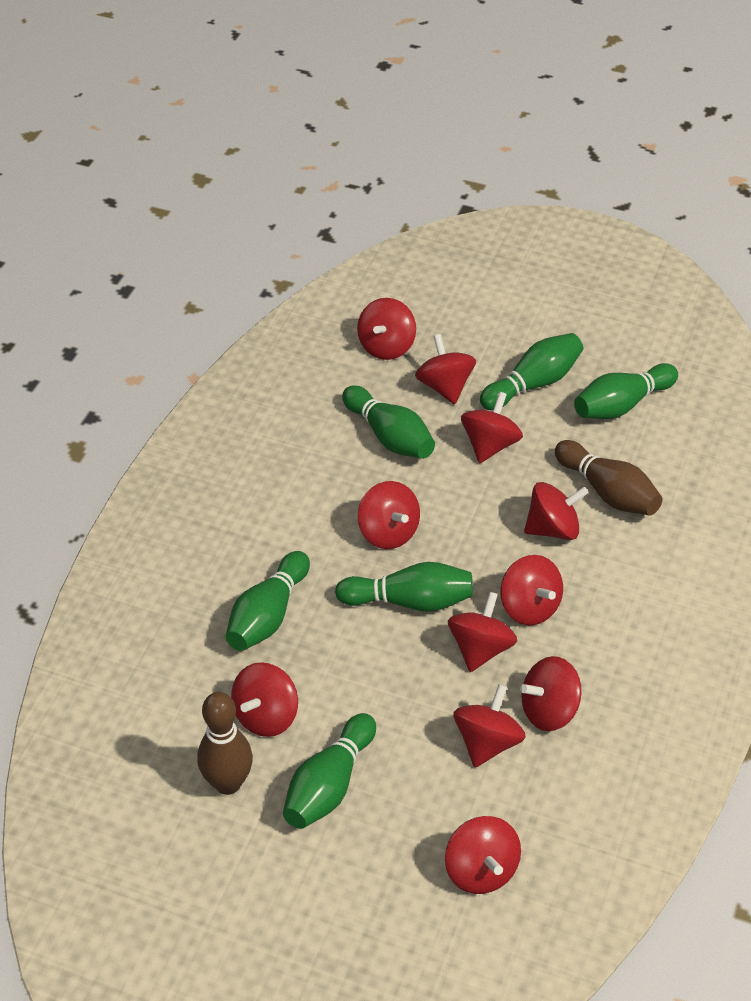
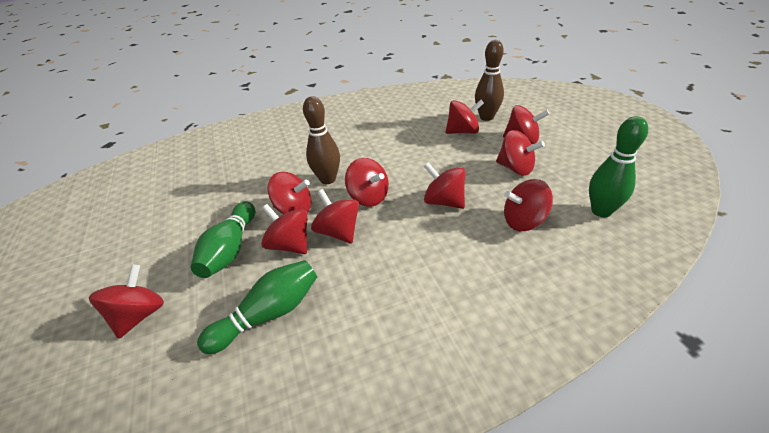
green bowling pin: [225,551,310,651] [283,713,376,829] [335,562,473,612] [342,385,435,459] [480,333,583,410] [574,363,678,419] = 6 -> [191,201,255,278] [197,260,317,354] [589,116,648,217] = 3
red spinning top: [231,662,298,737] [357,298,416,360] [358,481,420,549] [415,334,476,404] [445,816,521,894] [448,592,517,672] [453,684,526,767] [461,392,523,463] [500,555,563,626] [520,656,581,731] [524,482,589,540] = 11 -> [89,264,164,339] [261,204,308,254] [267,172,312,214] [311,189,359,244] [345,158,389,207] [424,162,466,209] [446,100,484,134] [496,130,545,175] [503,105,550,144] [504,179,553,231] = 10

